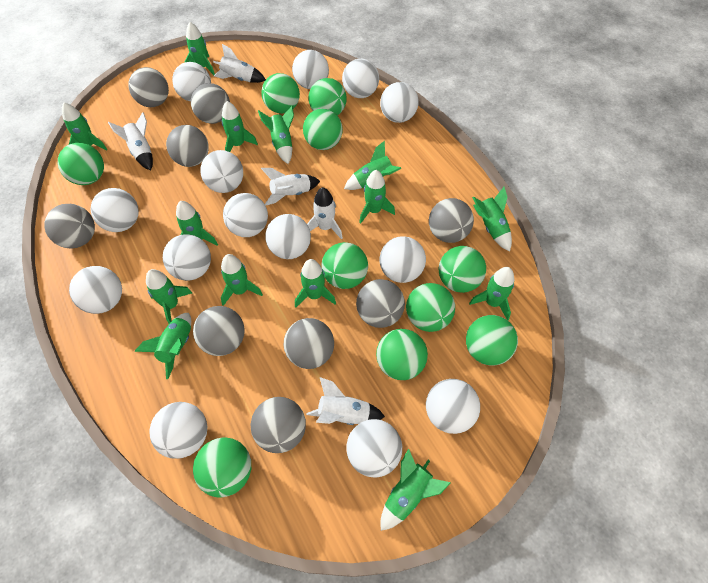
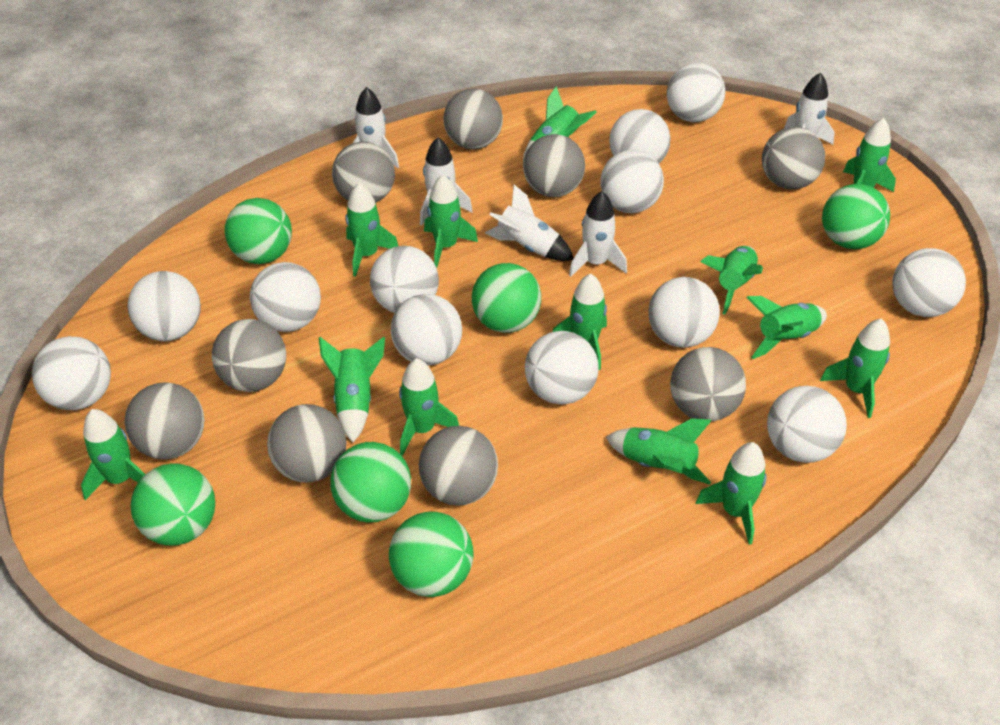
green ball: [58,143,104,185] [193,438,251,497] [261,73,300,113] [303,109,343,150] [309,78,347,115] [322,242,368,289] [376,329,428,380] [406,283,455,332] [439,246,486,293] [466,315,518,366] = 10 -> [130,463,215,546] [225,198,292,264] [330,442,411,523] [389,511,474,597] [472,263,541,333] [822,184,890,249] = 6
green rocket: [62,102,108,151] [135,313,191,379] [146,269,192,324] [176,201,218,246] [184,22,215,75] [221,254,263,306] [222,101,258,152] [258,106,294,164] [295,259,336,307] [344,141,401,190] [359,170,395,224] [381,449,451,531] [469,267,514,320] [472,187,512,251] = 14 -> [81,409,145,500] [319,337,385,442] [345,183,398,277] [399,358,459,456] [424,174,478,268] [523,86,596,161] [552,273,607,370] [606,418,712,485] [696,442,767,545] [700,246,763,314] [746,296,827,359] [820,318,890,418] [843,118,896,192] = 13
white ball: [69,266,122,314] [91,188,139,232] [150,402,207,459] [163,234,211,281] [172,62,211,101] [200,150,243,193] [223,193,268,237] [265,214,311,259] [292,50,329,89] [342,59,379,98] [346,419,402,478] [380,82,419,123] [380,236,426,283] [426,379,480,434] = 14 -> [32,336,111,410] [127,271,201,341] [250,262,321,332] [370,246,439,313] [391,294,462,366] [525,331,599,405] [600,150,664,213] [609,109,670,163] [648,277,720,348] [667,63,726,122] [767,386,847,463] [892,248,966,317] = 12

